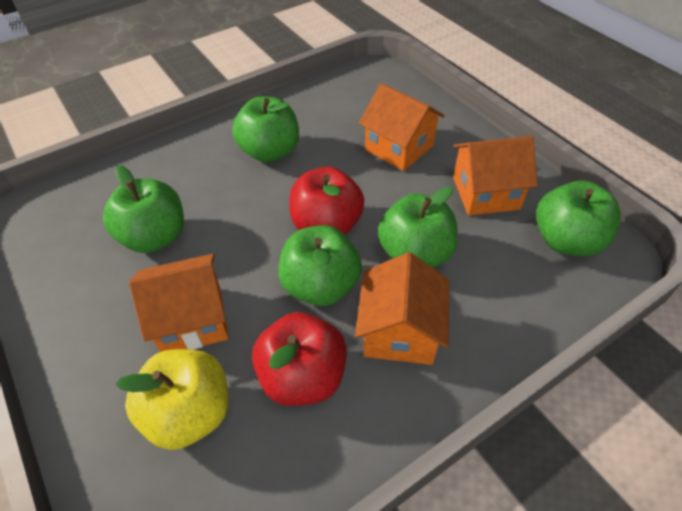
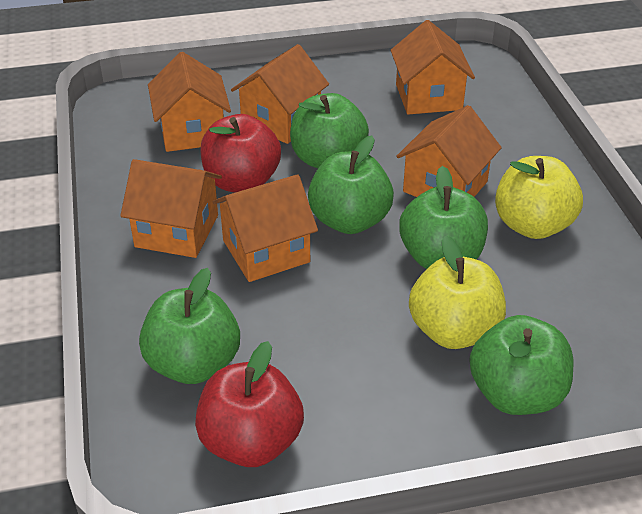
orange house: [129,254,229,352] [355,252,449,365] [359,83,445,171] [453,136,538,216] = 4 -> [120,159,222,258] [148,52,231,152] [213,174,318,282] [231,44,329,144] [391,20,475,115] [396,105,502,197] = 6
yellow apple: [116,349,228,450] = 1 -> [409,235,506,349] [495,156,583,239] = 2

